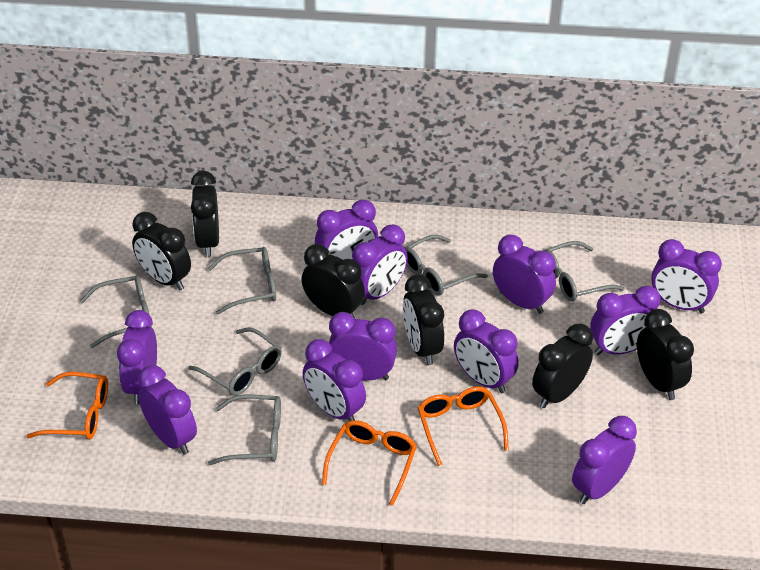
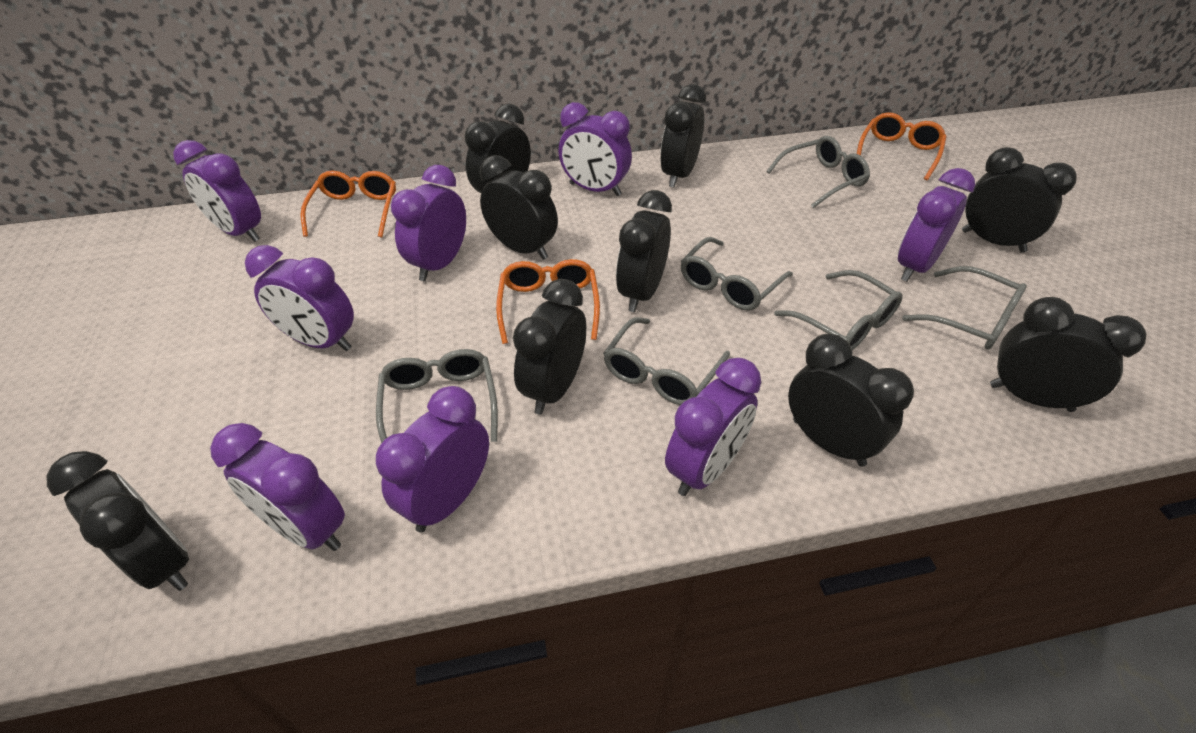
black clock: [132,212,191,290] [191,171,219,257] [301,244,365,318] [403,274,444,365] [532,324,593,408] [637,309,694,400] = 6 -> [47,451,189,591] [465,104,531,193] [480,155,558,260] [513,279,586,415] [616,190,672,312] [660,84,706,187] [788,334,914,467] [962,147,1076,253] [990,297,1146,412] = 9
purple clock: [117,310,157,404] [138,365,197,455] [303,339,366,421] [315,200,378,260] [329,312,397,381] [352,224,408,305] [454,310,519,393] [493,235,556,314] [572,416,637,504] [590,286,660,355] [651,239,722,313] = 11 -> [173,140,261,242] [210,423,345,551] [245,245,354,351] [376,386,489,533] [391,165,466,281] [558,102,632,196] [665,358,761,496] [898,168,975,281] = 8

